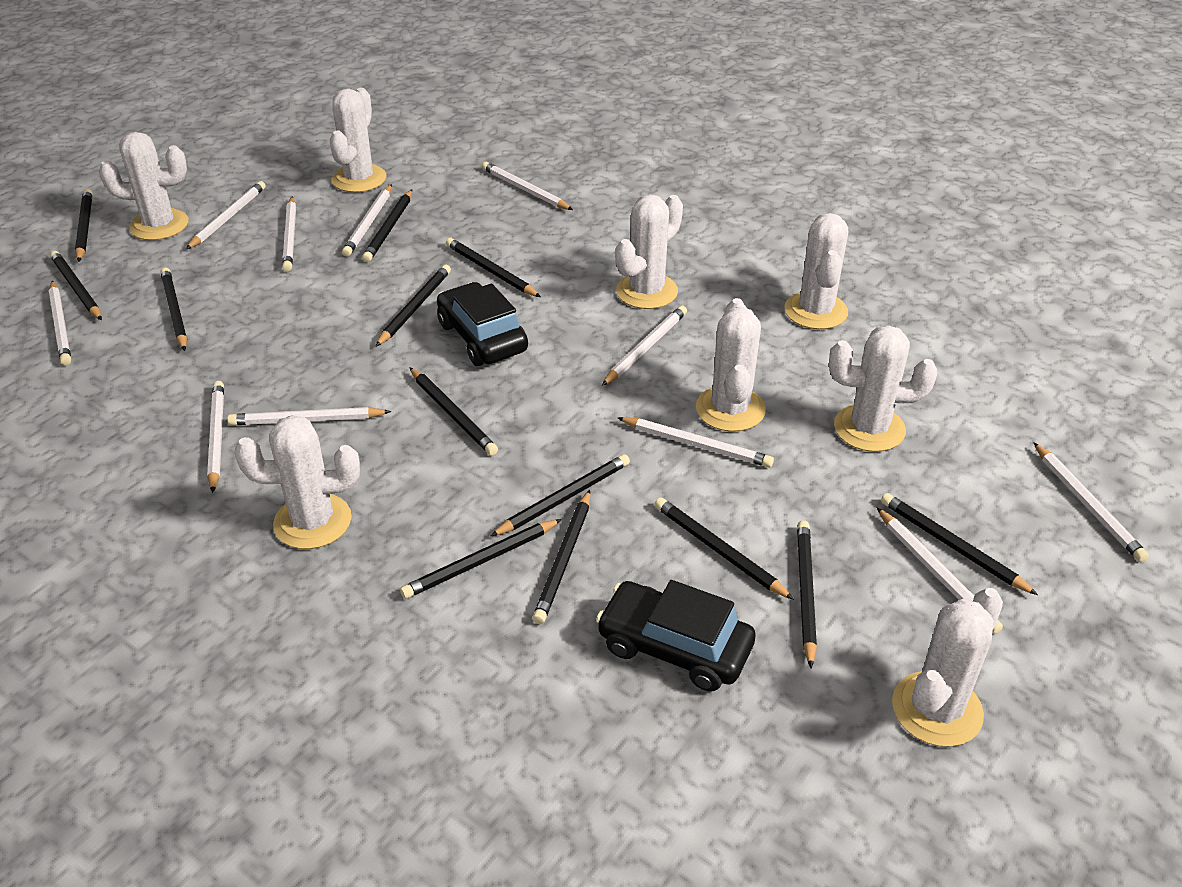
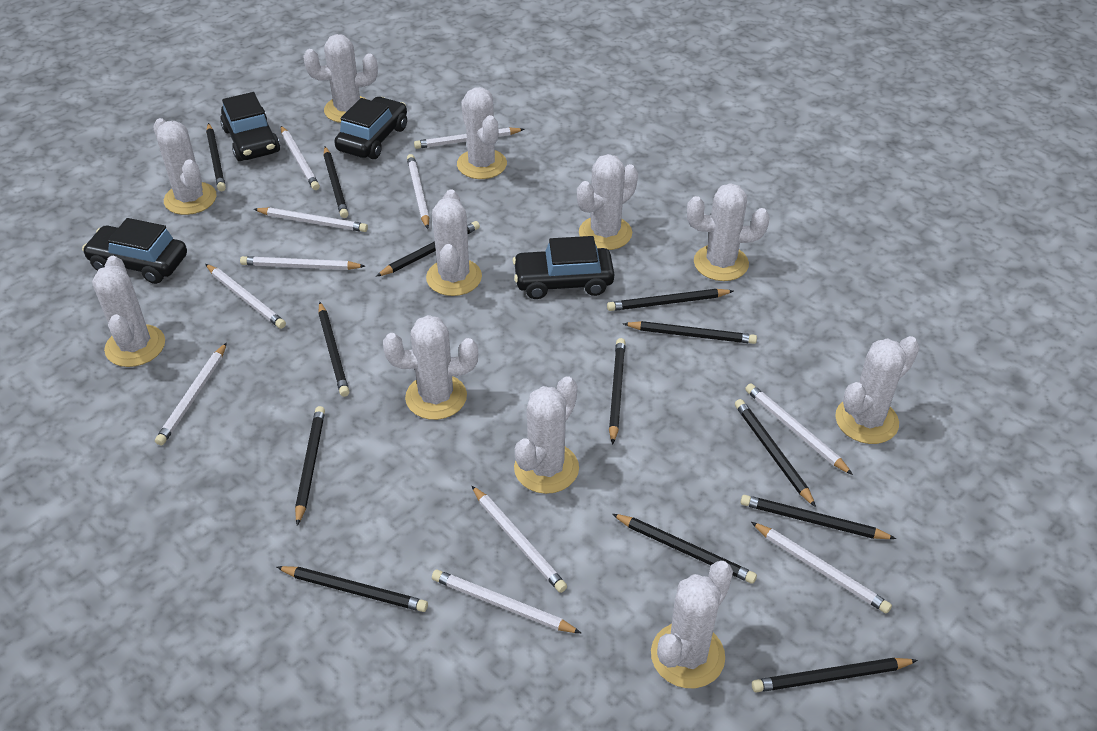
black car: [437,282,528,366] [596,580,756,691] = 2 -> [82,218,187,284] [220,92,280,161] [334,97,407,159] [512,236,614,299] = 4
white cactus: [99,132,189,240] [234,415,360,549] [330,88,386,192] [615,195,683,309] [696,298,766,432] [785,213,848,329] [829,325,938,452] [892,588,1003,747] = 8 -> [92,256,165,367] [153,118,216,215] [303,34,378,123] [383,315,478,420] [426,190,482,296] [457,87,507,179] [514,376,579,494] [577,154,638,250] [651,561,733,688] [687,183,770,281] [835,336,920,444] = 11

